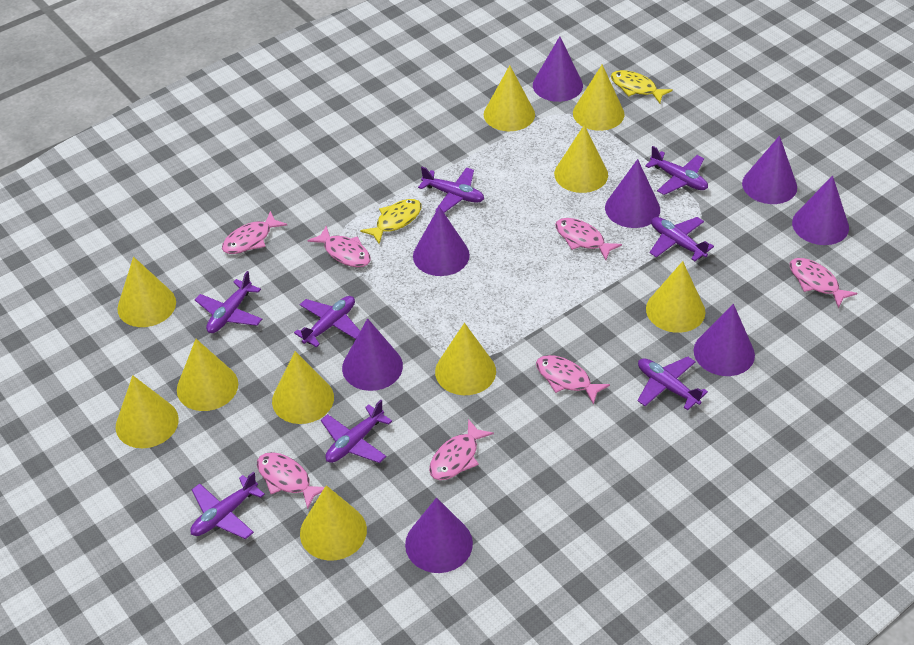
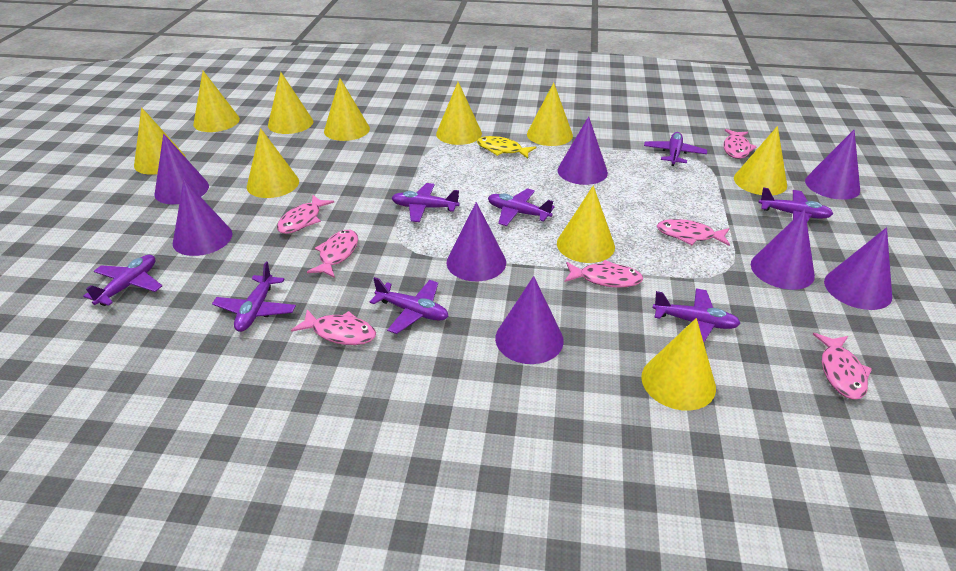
yellow fish: [360,199,422,244] [611,70,673,103] = 2 -> [477,136,537,159] = 1

